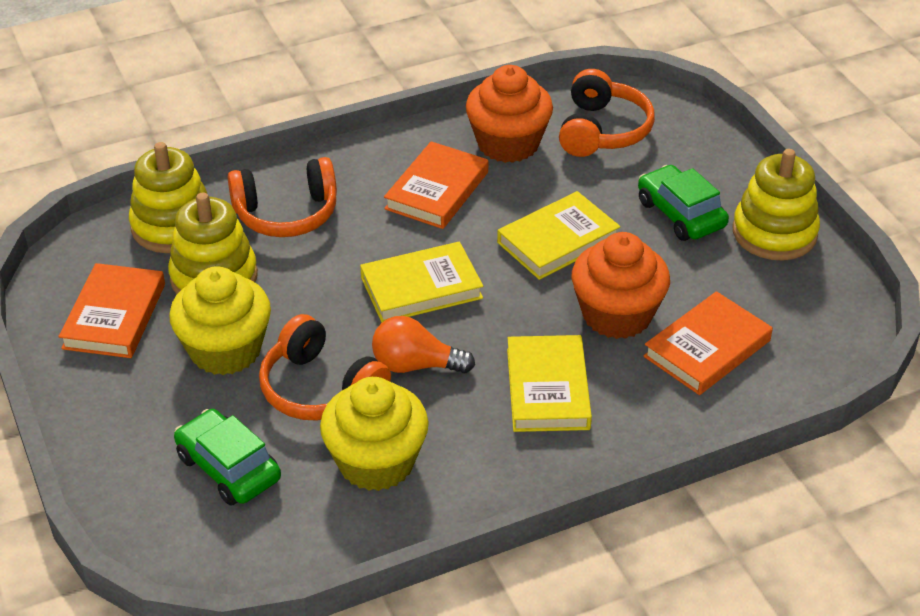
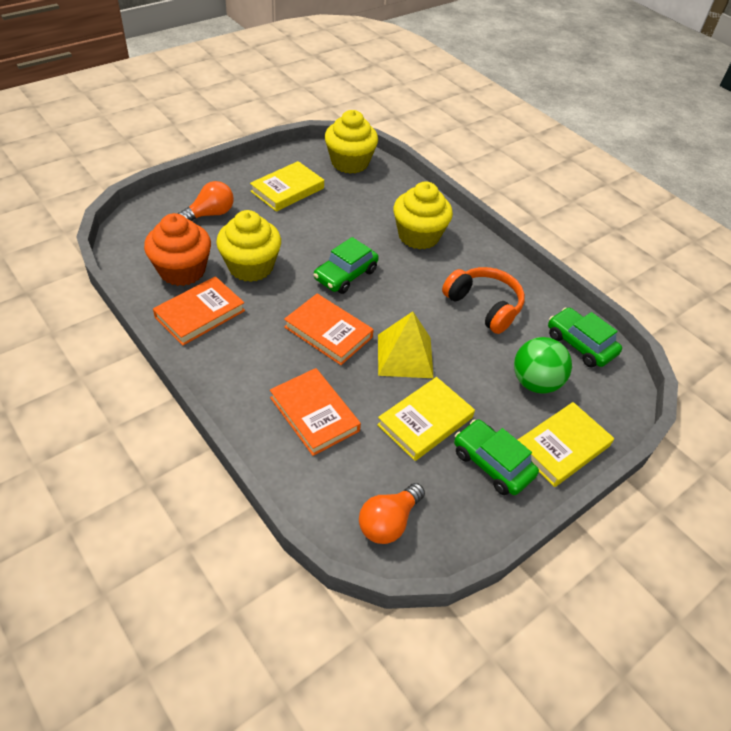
green ball: none = 0 -> [514,337,572,394] = 1
green car: [174,409,281,506] [638,165,729,241] = 2 -> [314,237,379,294] [454,419,539,495] [548,307,622,367] = 3
orange cupcake: [466,65,553,163] [571,232,670,339] = 2 -> [144,213,211,286] = 1
orange headphones: [228,157,337,237] [259,314,391,421] [559,69,655,157] = 3 -> [442,267,525,334] = 1
orange light bulb: [372,316,475,374] = 1 -> [178,181,234,221] [359,483,425,544] = 2
yellow cupcake: [169,266,271,375] [320,377,429,491] = 2 -> [216,210,281,282] [325,110,378,174] [393,182,453,249] = 3
yellow pyramid: none = 0 -> [378,311,434,378] = 1
yellow stacking toy: [129,142,207,253] [168,192,258,294] [732,149,820,261] = 3 -> none = 0

